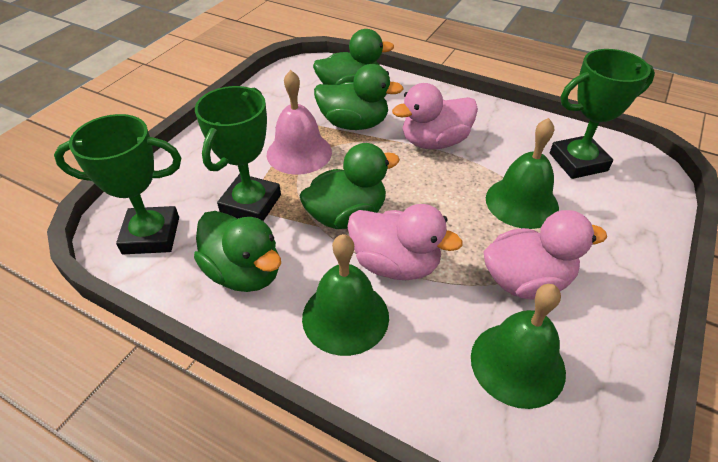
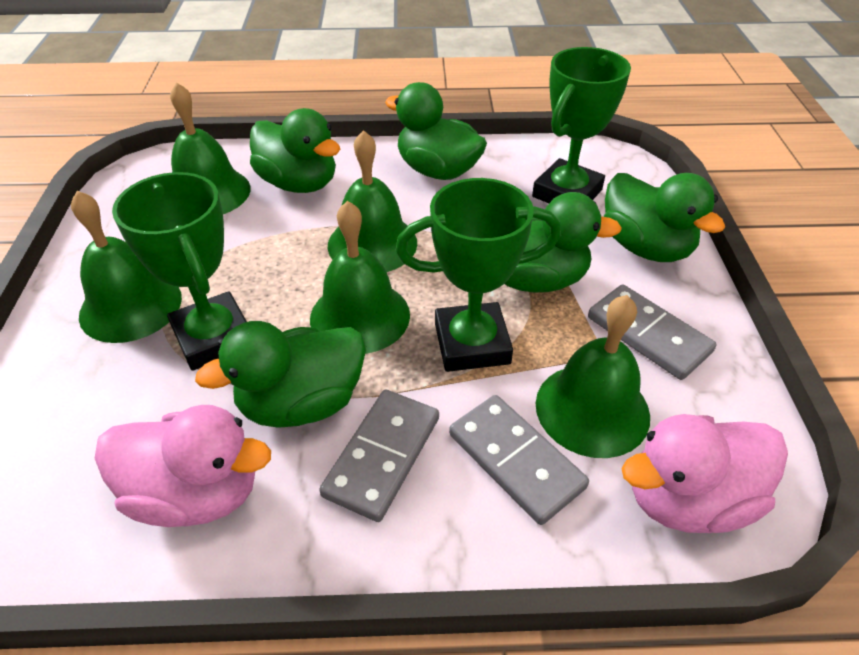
green bell: [302,234,389,356] [471,284,566,409] [486,118,559,229] = 3 -> [71,191,182,343] [170,82,250,214] [310,201,410,354] [328,130,417,272] [536,295,650,458] = 5
green duck: [194,211,281,292] [300,143,400,229] [313,29,394,85] [314,64,404,130] = 4 -> [195,321,366,427] [250,108,340,193] [385,82,487,180] [504,192,622,292] [604,173,725,262] = 5
grey domino: none = 0 -> [319,390,439,522] [449,395,589,525] [588,284,717,380] = 3
pink bell: [267,70,332,175] = 1 -> none = 0
pink duck: [347,204,463,280] [392,83,478,149] [483,210,607,300] = 3 -> [95,405,271,527] [622,414,788,533] = 2

